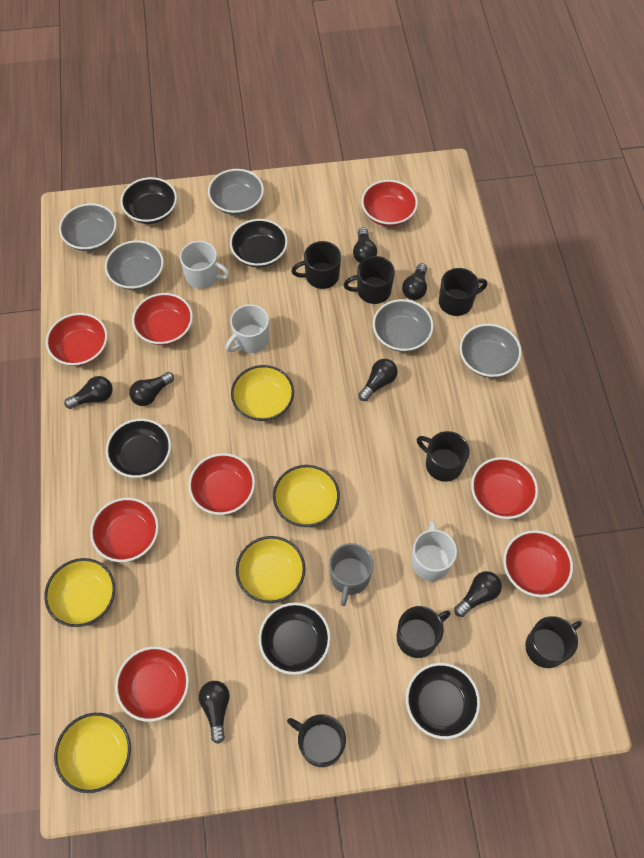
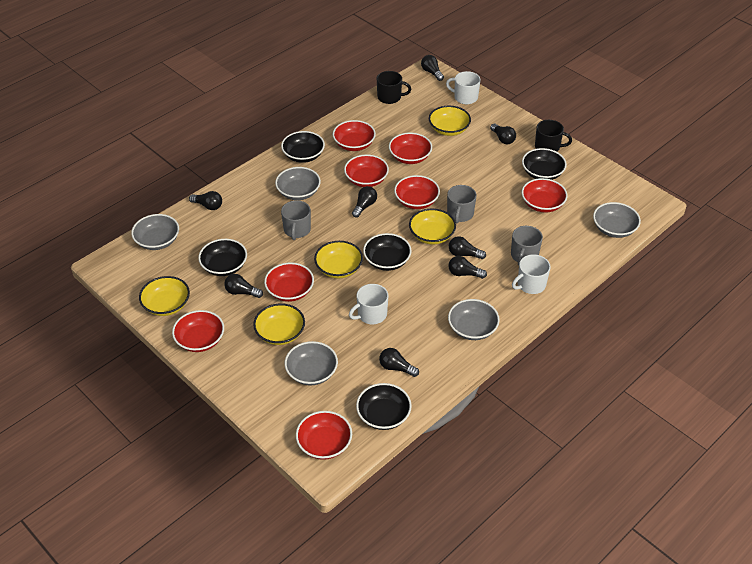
black light bulb: [64,376,113,409] [129,372,174,406] [199,681,230,744] [353,227,377,263] [358,359,398,401] [402,263,427,300] [454,571,502,617] = 7 -> [189,191,222,210] [224,274,263,298] [352,186,377,217] [379,348,419,377] [421,55,444,81] [448,256,487,279] [449,236,486,259] [490,124,516,144] = 8
black mug: [287,714,346,767] [291,241,341,289] [344,256,395,304] [397,606,451,658] [417,431,470,482] [439,268,487,316] [525,616,582,668] = 7 -> [377,71,411,104] [535,120,572,152] = 2
grey mug: [329,543,374,606] = 1 -> [281,200,311,240] [447,185,477,223] [511,226,543,265] = 3

